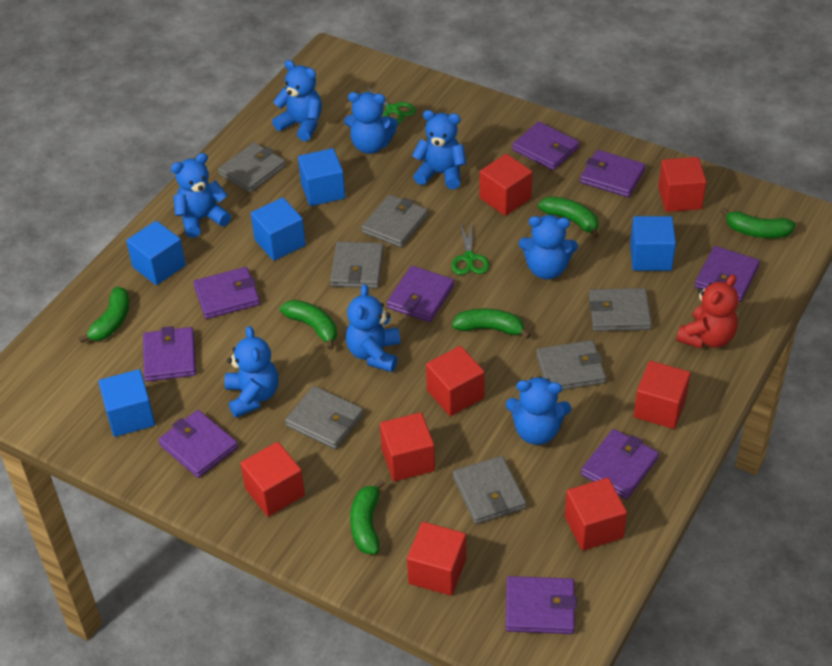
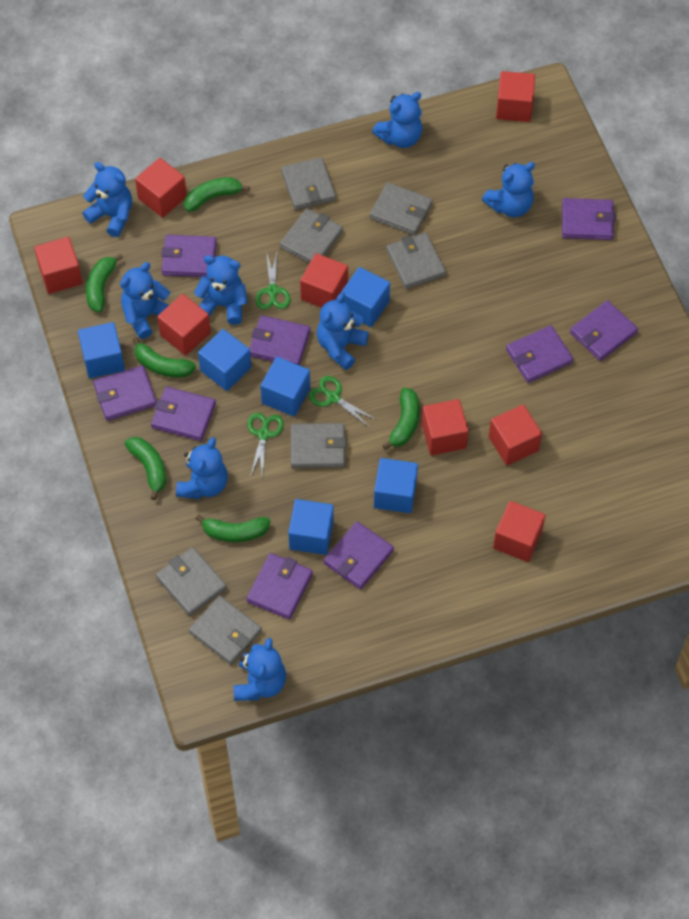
blue cube: [98,369,155,437] [126,221,186,285] [251,197,306,261] [298,148,345,206] [630,216,676,271] = 5 -> [78,322,125,379] [198,329,251,391] [260,357,310,417] [288,499,334,555] [341,267,390,327] [374,458,418,513] = 6
green scissors: [357,85,416,124] [451,222,489,275] = 2 -> [247,413,284,477] [255,251,291,310] [308,376,377,427] = 3
red teddy bear: [676,274,739,348] = 1 -> none = 0

